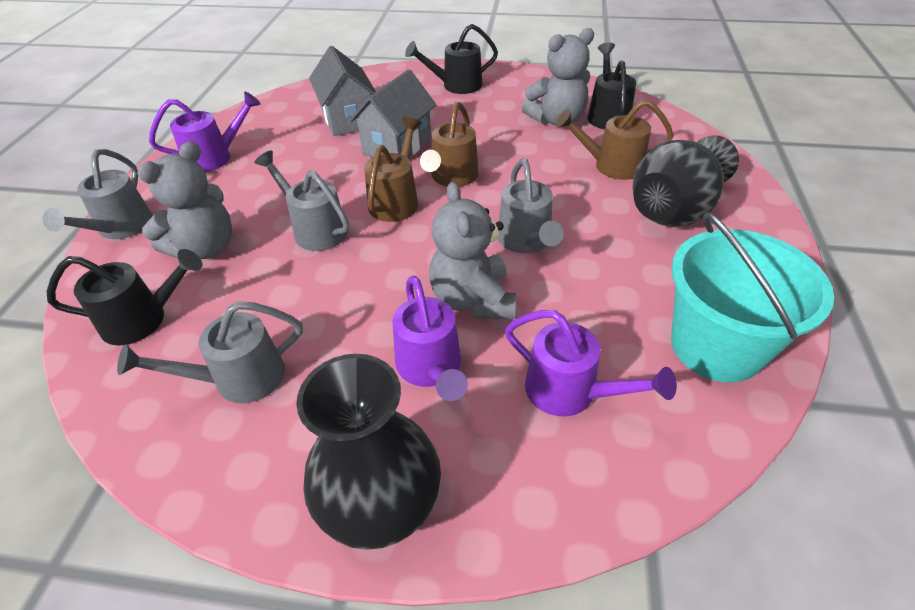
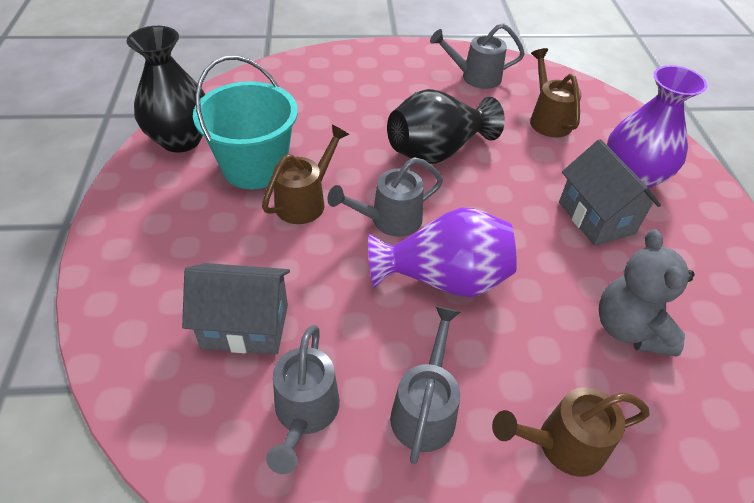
black watering can: [47,249,202,345] [405,24,498,94] [587,42,636,129] = 3 -> none = 0
grey teddy bear: [137,141,232,259] [429,181,516,319] [522,28,594,127] = 3 -> [598,229,694,357] = 1
purple vase: none = 0 -> [368,208,517,297] [607,65,708,188] = 2
purple watering can: [149,91,261,172] [393,275,468,401] [505,310,677,416] = 3 -> none = 0

